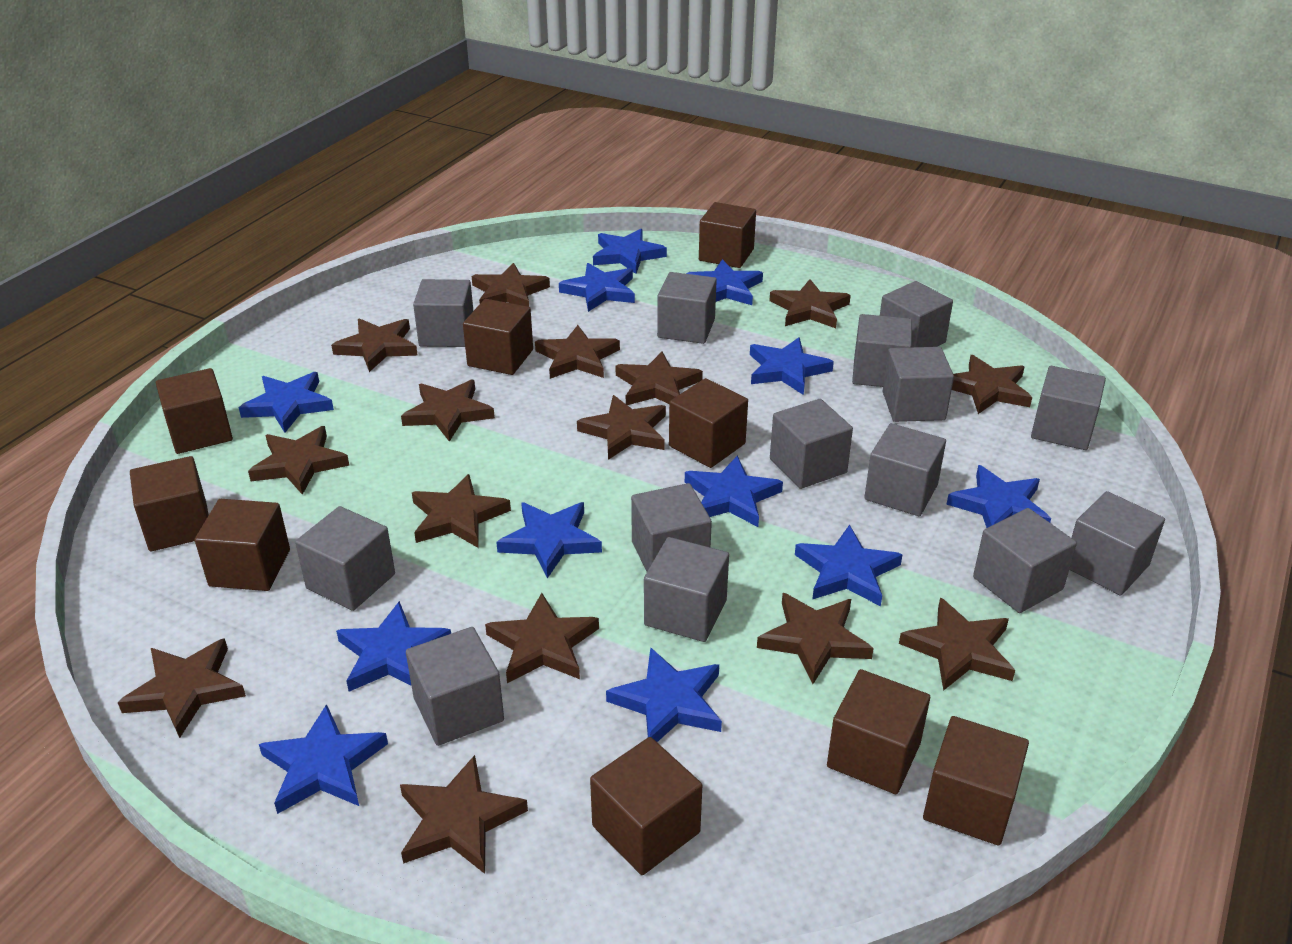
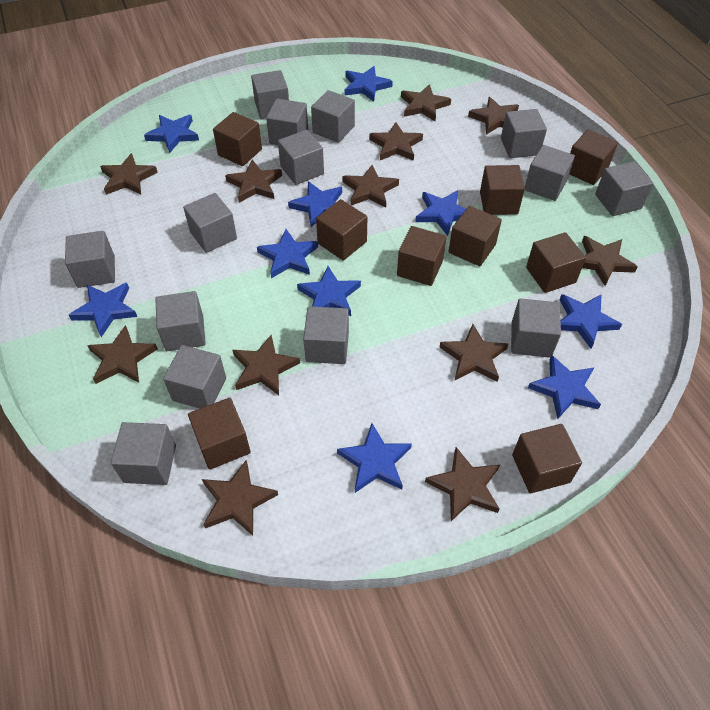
blue star: [239,372,334,433] [259,704,388,814] [336,601,451,692] [496,502,602,578] [559,263,635,312] [593,229,667,274] [606,647,722,742] [685,456,783,527] [686,259,763,305] [750,337,834,395] [795,525,903,606] [946,465,1051,528] = 12 -> [69,283,137,337] [144,115,199,153] [257,229,318,278] [288,181,342,227] [297,266,361,316] [337,423,412,493] [344,66,393,102] [415,190,466,236] [528,355,601,419] [560,294,622,349] = 10
brown star: [118,638,246,738] [248,426,349,495] [331,318,418,372] [400,755,528,874] [401,380,495,442] [412,474,511,548] [472,263,550,307] [485,593,599,683] [535,325,620,379] [577,395,666,460] [616,351,703,405] [757,593,874,684] [770,279,851,328] [899,597,1015,691] [952,355,1032,414] = 15 -> [87,325,158,384] [100,153,158,195] [202,460,278,536] [225,160,282,203] [233,335,300,395] [343,165,399,208] [369,122,423,161] [401,84,451,121] [425,447,500,521] [440,324,508,382] [468,97,519,135] [582,236,638,286] = 12

